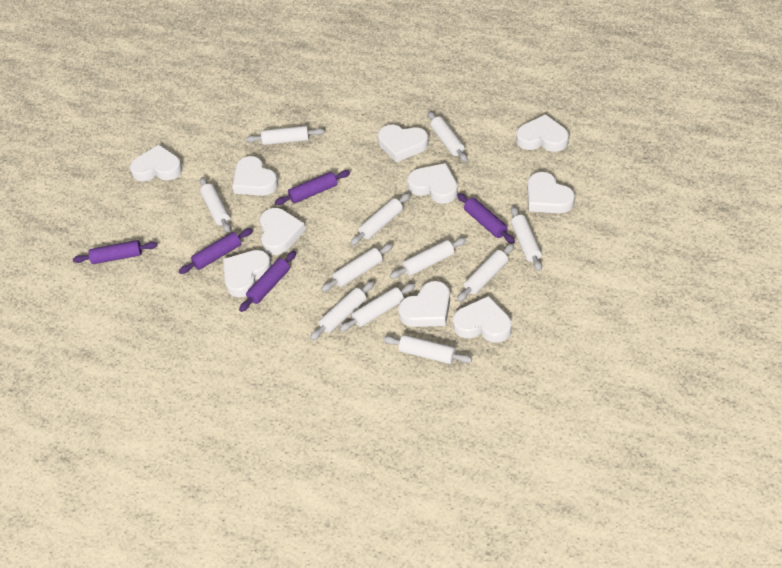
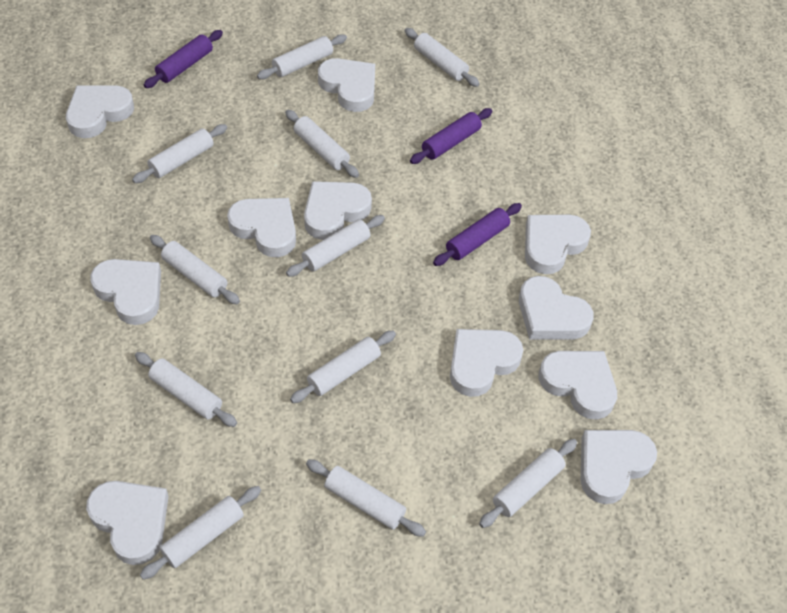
purple rolling pin: [73,240,158,264] [179,228,253,274] [239,251,296,312] [275,170,350,205] [457,193,515,243] = 5 -> [144,30,223,88] [410,108,492,164] [433,203,522,266] = 3
white heart: [130,145,182,182] [223,250,272,298] [232,156,278,196] [260,208,306,255] [378,125,429,162] [398,281,450,327] [407,163,458,204] [453,296,512,343] [516,114,569,152] [528,172,575,213] = 10 -> [66,85,134,138] [86,481,169,565] [90,259,161,325] [227,198,296,257] [304,181,372,240] [318,58,375,112] [450,329,523,397] [519,276,594,339] [525,215,591,274] [538,351,617,420] [581,430,657,504] = 11

